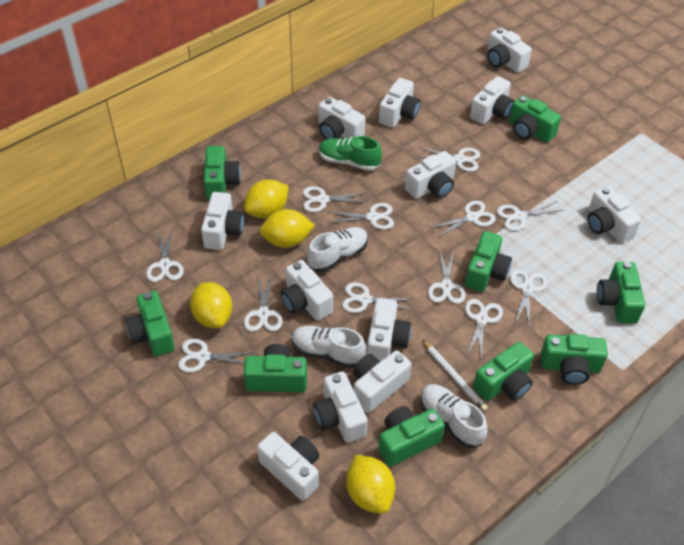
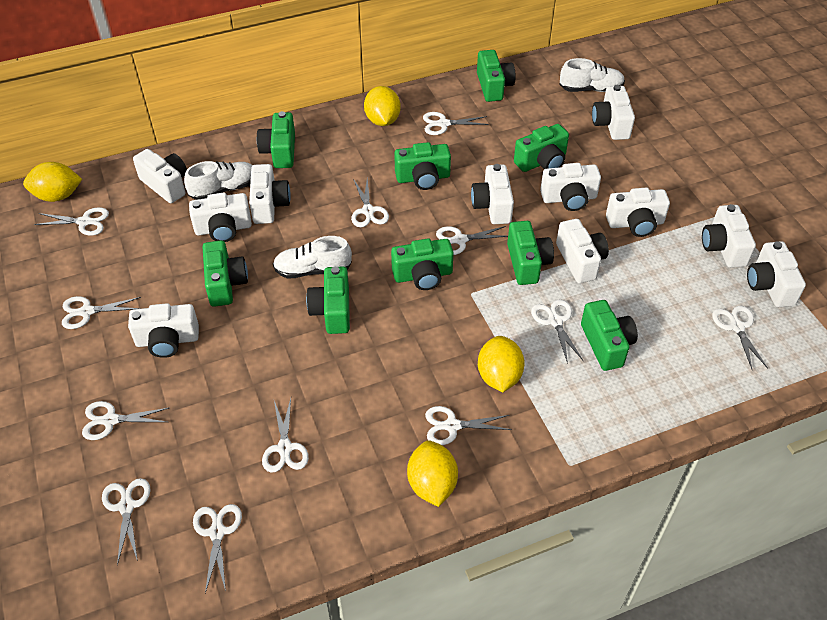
green shoe: [319,136,382,171] = 1 -> none = 0
white camera: [201,192,244,250] [257,432,319,501] [281,260,333,321] [313,371,368,443] [318,97,365,139] [353,350,411,413] [367,298,411,361] [379,78,420,128] [405,151,456,199] [470,76,514,124] [487,27,532,73] [587,186,641,243] = 12 -> [128,303,199,358] [133,149,187,203] [189,193,252,242] [249,164,291,224] [471,164,514,224] [540,163,601,211] [556,219,609,283] [592,85,635,140] [606,188,670,237] [702,204,756,268] [747,241,806,307] = 11
white pencil: [422,340,488,411] = 1 -> none = 0

